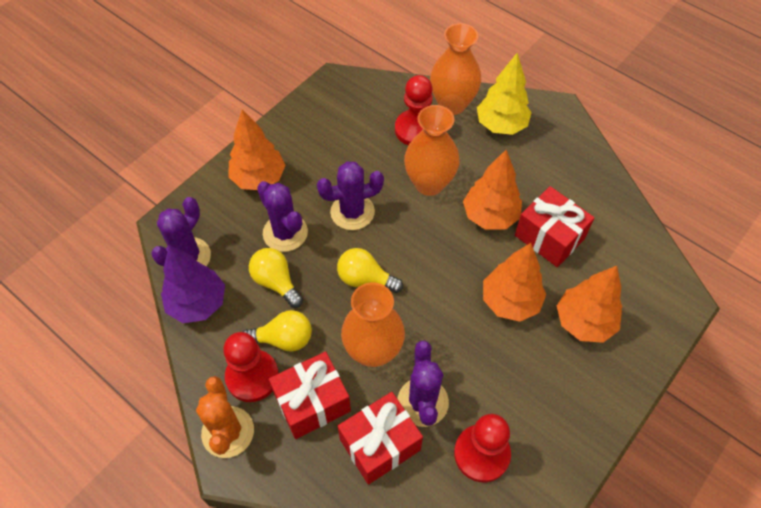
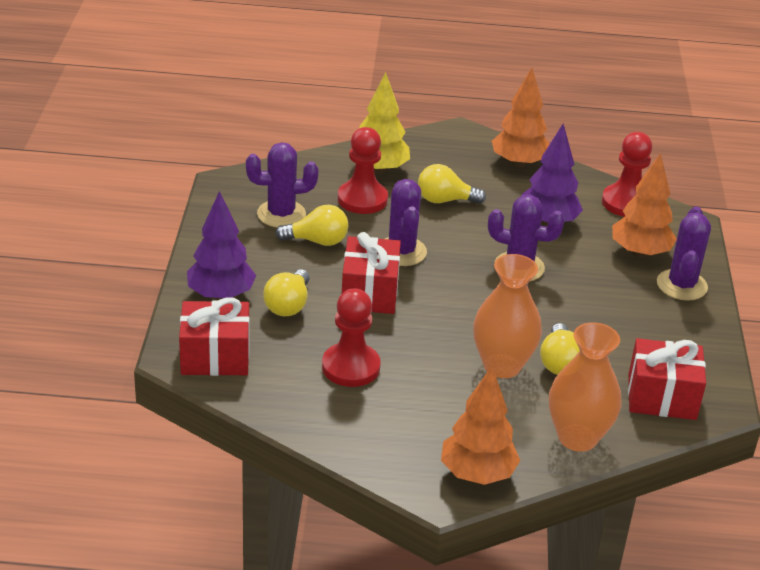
orange cactus: [196,376,254,458] = 1 -> none = 0
orange tree: [228,109,285,190] [463,150,522,230] [483,243,546,322] [557,266,622,343] = 4 -> [441,366,520,485] [492,68,549,168] [612,153,677,258] = 3
orange vase: [341,282,405,367] [404,105,460,196] [430,23,481,115] = 3 -> [473,254,542,378] [549,322,621,452] = 2
purple tree: [161,245,225,323] = 1 -> [187,191,256,300] [522,123,583,226] = 2
yellow light bulb: [243,310,312,352] [249,248,303,308] [337,248,403,293] = 3 -> [263,269,310,316] [275,205,348,246] [418,164,486,204] [540,323,580,375] = 4

